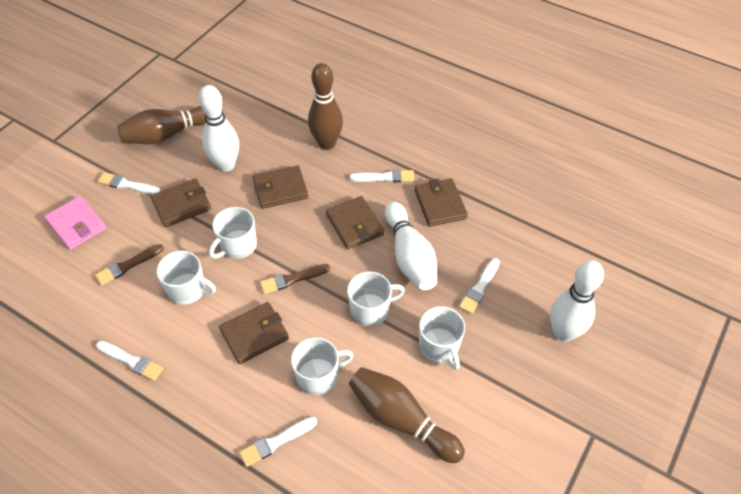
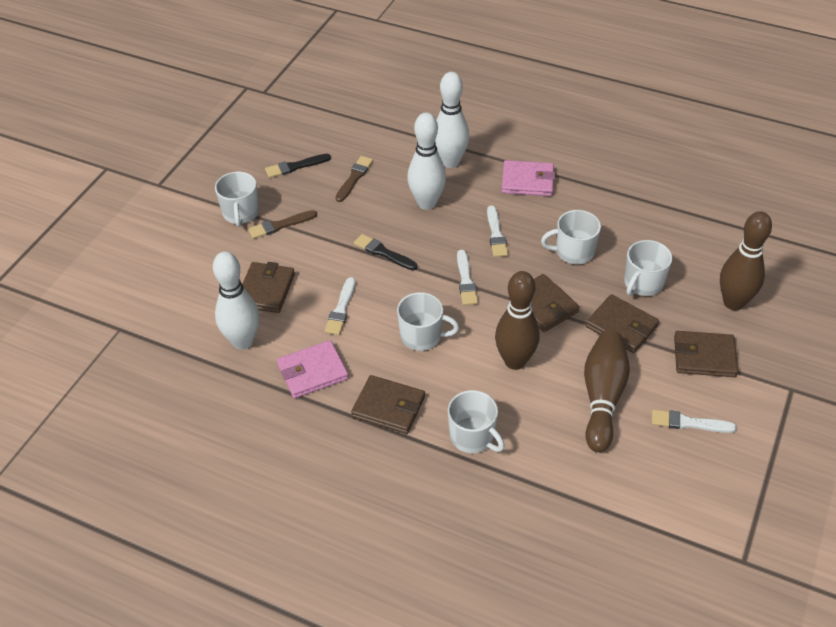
black brush: none = 0 -> [265,154,331,178] [354,234,417,270] = 2
pink wallet: [44,196,107,250] = 1 -> [277,340,349,398] [502,160,555,196] = 2
white brush: [96,341,164,381] [98,172,160,195] [239,416,317,467] [350,169,414,183] [459,258,500,314] = 5 -> [325,277,355,335] [457,250,478,305] [487,206,508,257] [652,410,737,433] = 4

